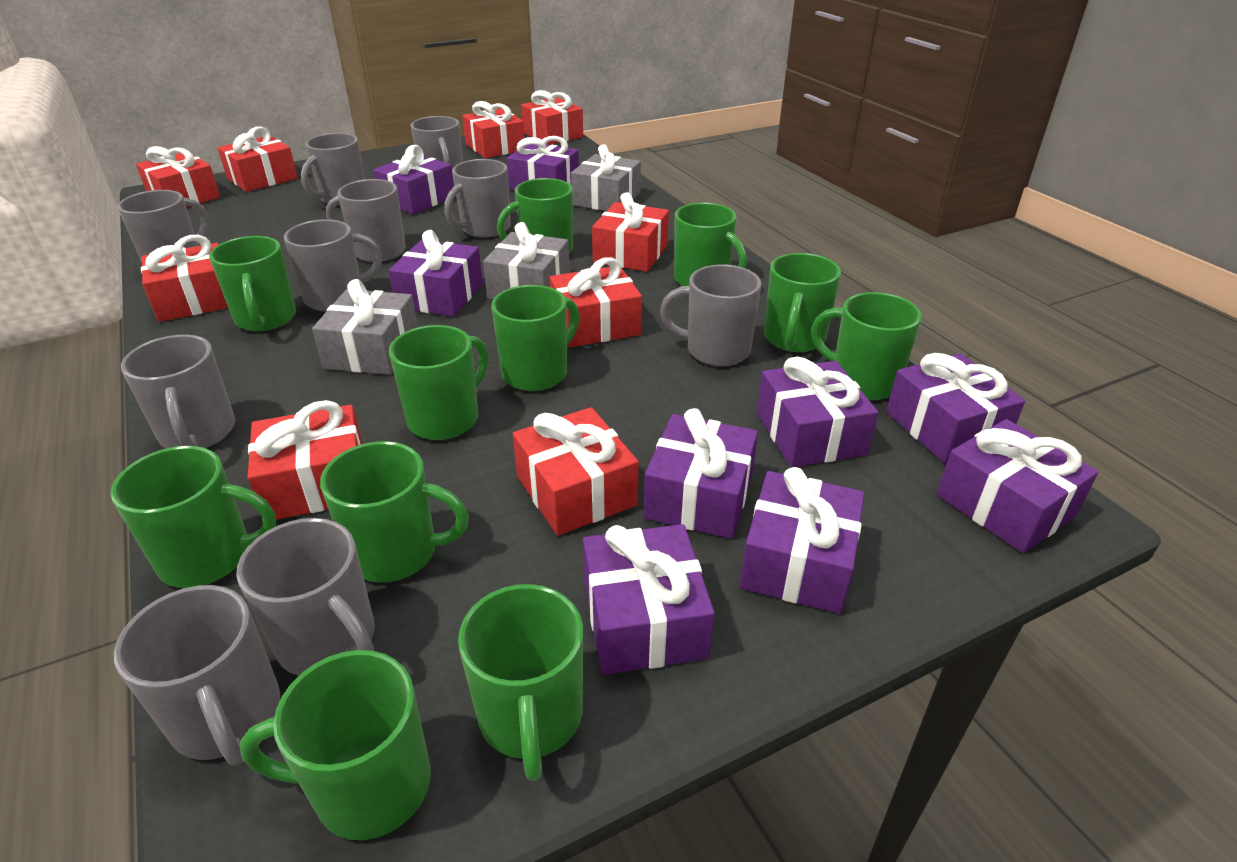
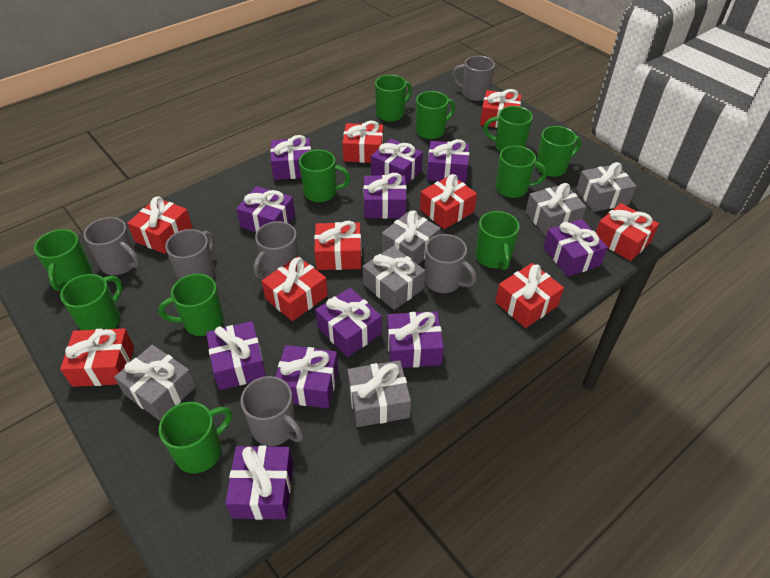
grey gift: [312,279,418,375] [483,222,570,299] [571,144,641,211] = 3 -> [114,345,196,421] [347,360,411,427] [363,246,425,310] [382,211,441,264] [526,183,586,236] [576,162,636,212] = 6
grey mug: [114,585,280,766] [117,190,209,262] [121,335,235,449] [236,518,375,676] [284,219,382,311] [301,133,365,206] [326,179,406,262] [411,116,463,183] [444,159,511,238] [660,264,761,366] = 10 -> [83,217,140,275] [165,229,215,280] [240,376,303,446] [253,221,298,279] [425,234,477,293] [452,56,495,101] = 6
purple gift: [373,145,454,214] [389,230,483,317] [507,136,579,190] [583,524,715,675] [643,408,758,539] [740,467,864,614] [757,356,878,467] [886,353,1025,463] [937,419,1098,553] = 9 -> [206,321,266,390] [225,445,293,520] [236,186,295,232] [270,135,311,180] [275,345,338,409] [315,288,382,357] [364,173,407,219] [371,139,423,185] [387,311,444,368] [427,139,469,183] [543,219,608,277] = 11

